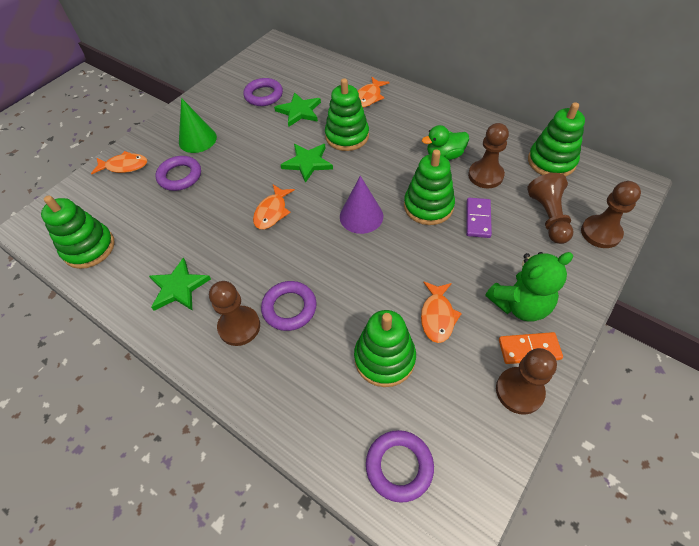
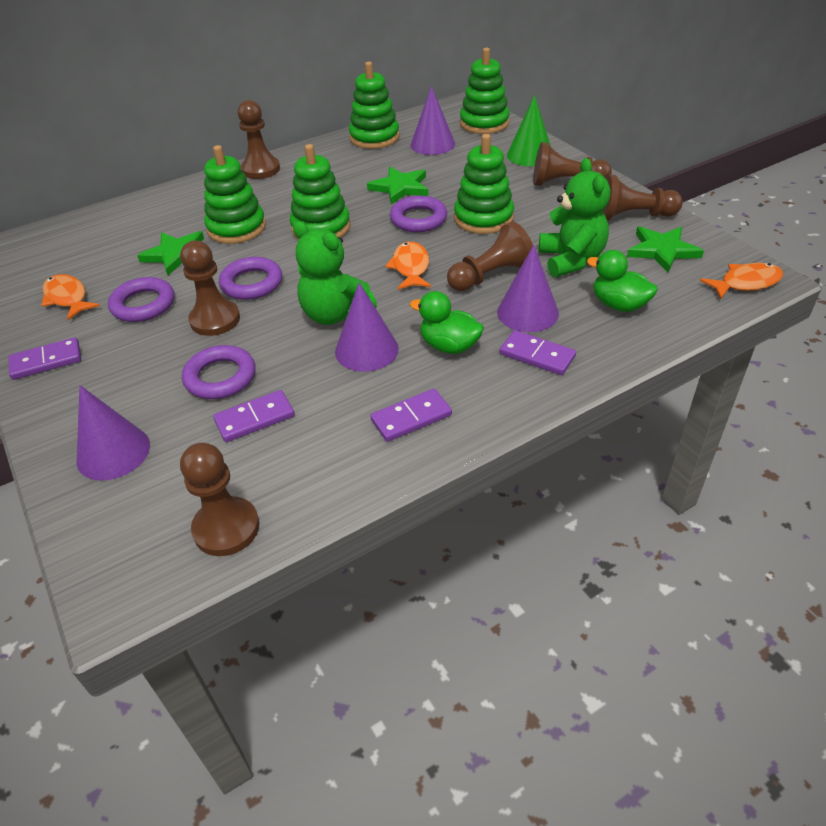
brown pawn: [209,281,260,346] [468,123,509,188] [496,348,557,415] [527,173,573,244] [581,181,641,248] = 5 -> [180,241,240,336] [180,443,259,556] [238,100,280,179] [447,222,533,291] [533,142,612,186] [602,174,683,221] = 6
green duck: [422,125,469,160] = 1 -> [410,291,484,354] [587,250,658,312] = 2
green teddy bear: [486,252,573,322] = 1 -> [293,221,377,325] [539,158,610,277] = 2
orange domino: [499,332,563,364] = 1 -> none = 0
orange fish: [91,151,147,174] [253,185,295,229] [358,77,389,107] [421,281,462,343] = 4 -> [41,274,100,320] [385,242,431,290] [700,263,783,300] = 3
purple cone: [340,176,383,234] = 1 -> [76,385,150,481] [335,283,399,372] [411,86,455,155] [497,245,559,332] = 4
purple domino: [466,198,492,238] = 1 -> [8,337,81,380] [213,390,295,442] [370,389,452,442] [500,330,576,375] = 4

